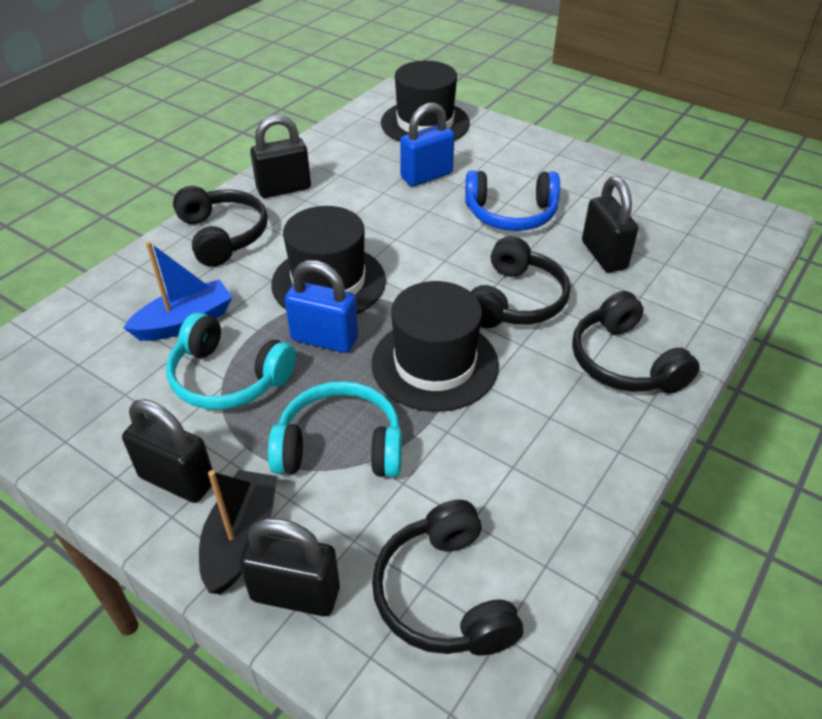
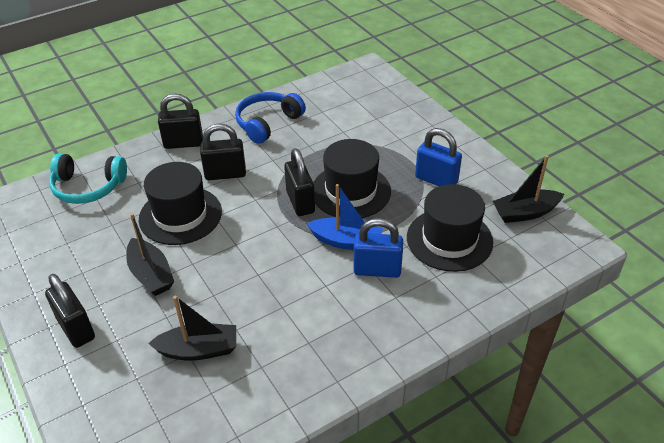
black boat: [199,470,277,594] = 1 -> [126,213,174,296] [148,296,236,361] [493,155,564,223] = 3
black headphones: [173,186,268,267] [372,500,523,656] [471,236,570,328] [572,291,700,393] = 4 -> none = 0
turquoise headphones: [166,312,296,410] [268,381,402,477] = 2 -> [49,154,127,204] = 1

